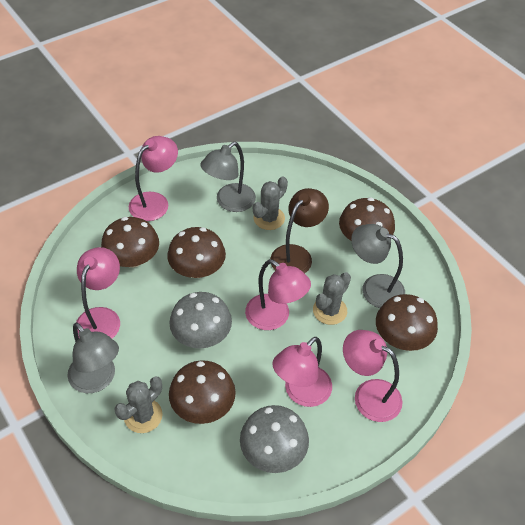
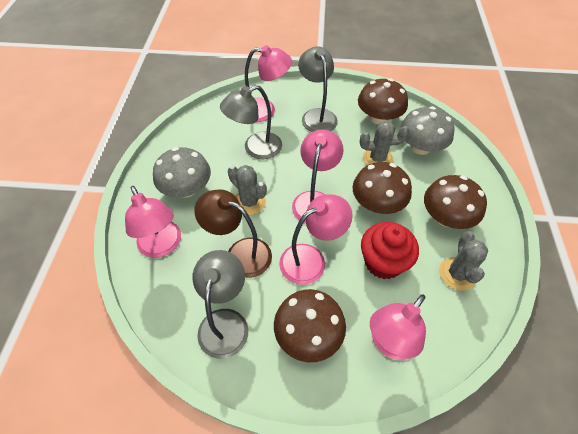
brown mushroom: [101,217,159,268] [167,227,226,278] [169,360,236,424] [339,197,395,241] [376,294,438,351] = 5 -> [274,289,346,363] [353,162,412,214] [358,78,408,124] [424,175,487,229] = 4
red cupcake: none = 0 -> [361,222,419,279] = 1

